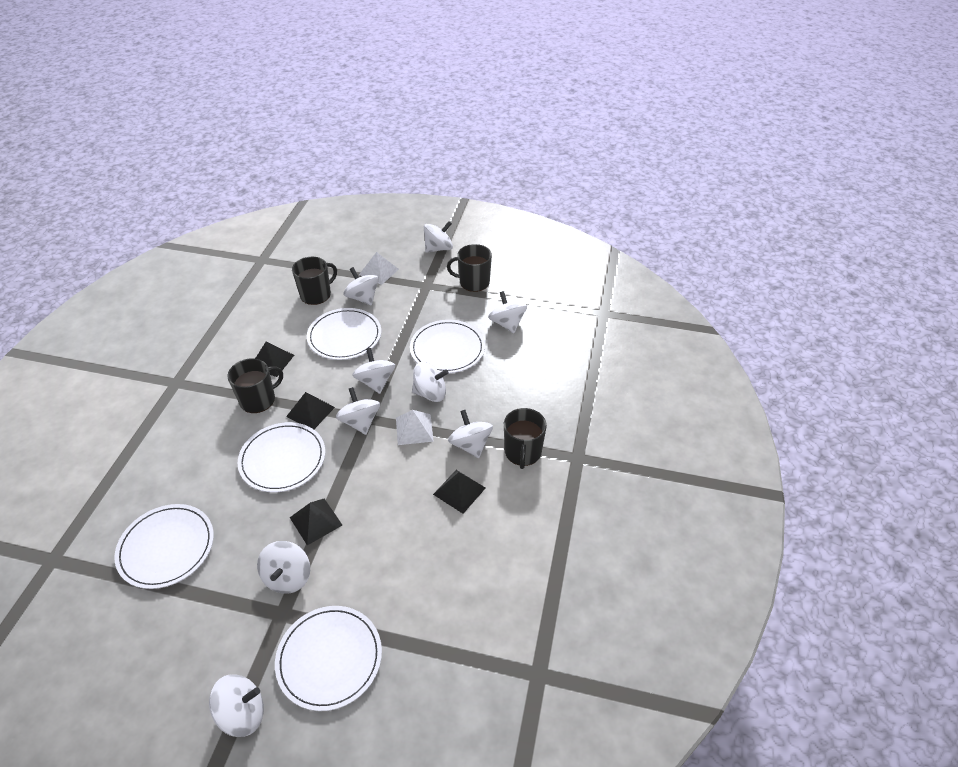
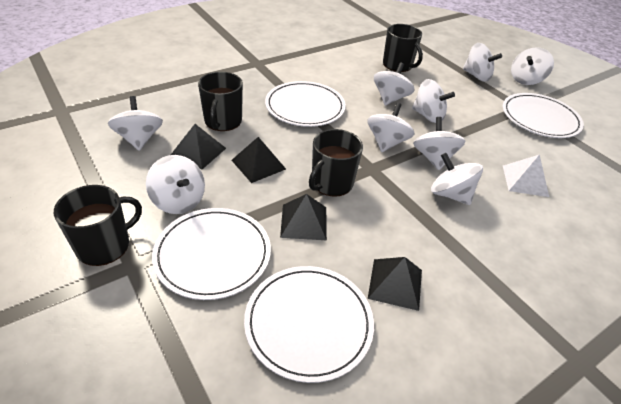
white plate: [114,504,214,589] [238,422,325,492] [275,606,382,711] [307,308,381,360] [410,320,485,373] = 5 -> [152,208,271,300] [244,266,374,383] [265,81,346,127] [503,93,584,138] = 4
white pyramid: [359,252,399,285] [396,410,434,445] = 2 -> [503,154,549,197] = 1

